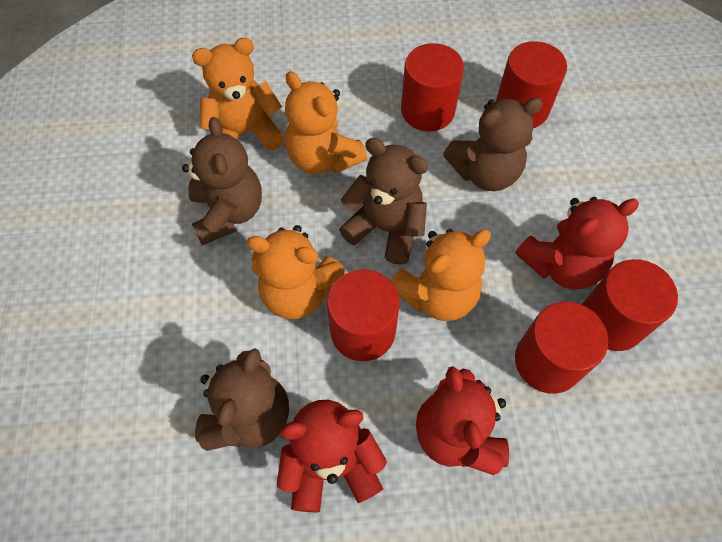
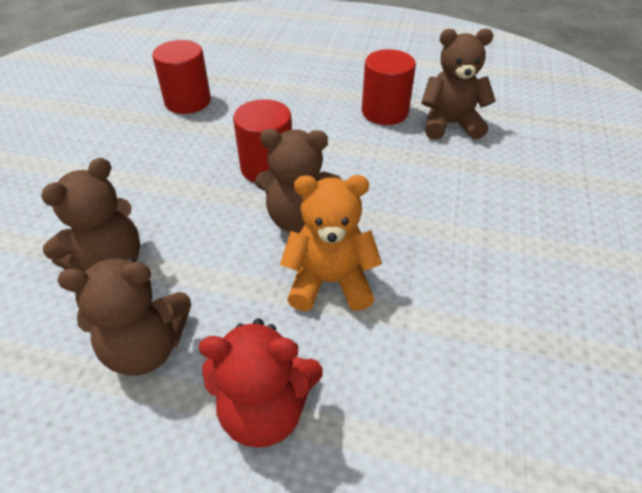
orange teddy bear: [192,38,284,150] [246,225,345,319] [285,71,367,174] [391,229,491,321] = 4 -> [280,175,382,311] = 1
red cylinder: [327,270,400,361] [401,43,464,131] [496,41,567,128] [515,302,608,394] [582,259,678,351] = 5 -> [152,40,211,114] [233,99,292,183] [362,49,416,125] = 3
red teddy bear: [277,400,387,512] [416,366,509,475] [515,197,639,290] = 3 -> [199,318,323,448] = 1

